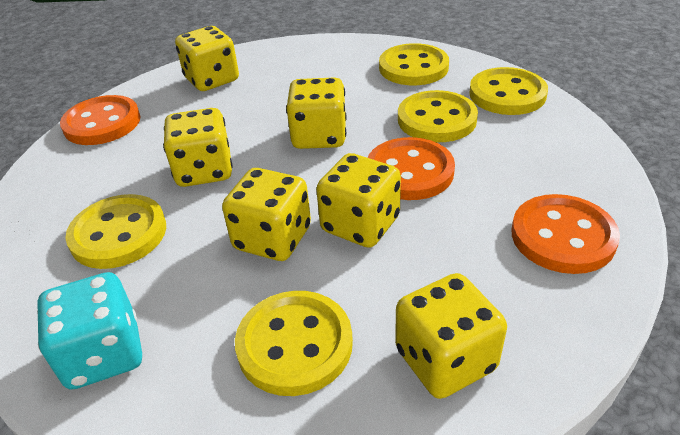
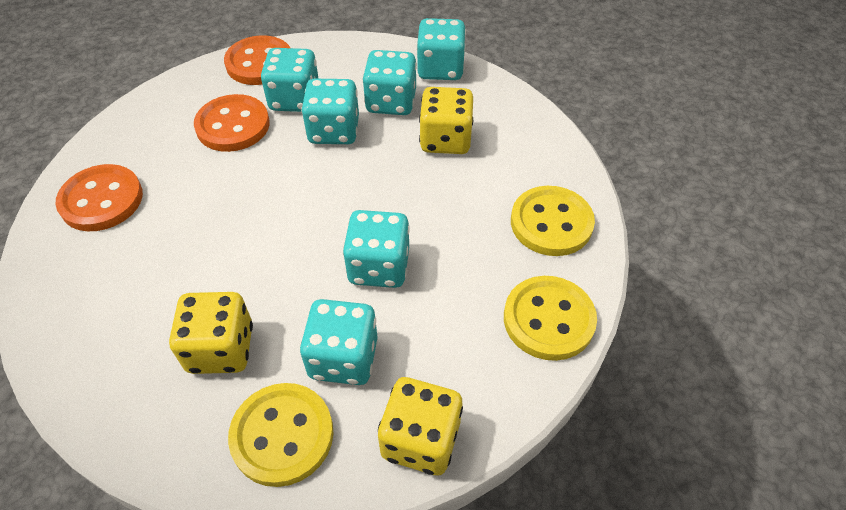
turquoise dice: [37,272,142,390] = 1 -> [261,48,319,112] [300,299,378,385] [301,79,359,144] [343,210,410,288] [362,50,417,115] [417,18,466,80] = 6
yellow button: [65,194,166,269] [235,291,353,396] [379,43,449,85] [398,90,478,142] [469,67,548,115] = 5 -> [228,383,333,487] [504,276,597,361] [511,186,595,256] = 3
yellow dice: [163,108,233,187] [175,26,239,91] [222,168,311,261] [286,77,347,149] [316,153,401,248] [395,273,507,399] = 6 -> [169,292,253,374] [378,377,463,475] [419,87,473,154] = 3

